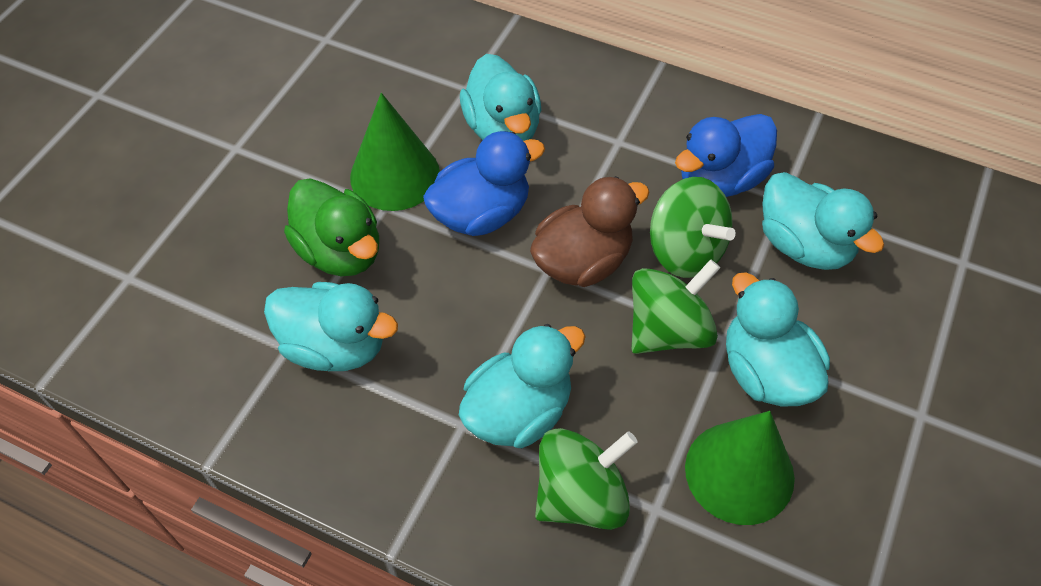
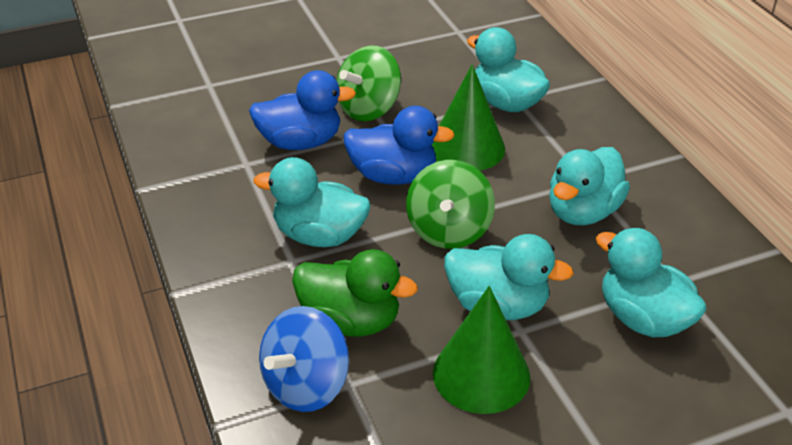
blue spinning top: none = 0 -> [259,306,349,412] = 1
brown duck: [530,176,649,287] = 1 -> none = 0
green spinning top: [535,428,638,530] [632,259,720,354] [650,177,736,278] = 3 -> [336,45,401,121] [406,160,495,249] = 2

